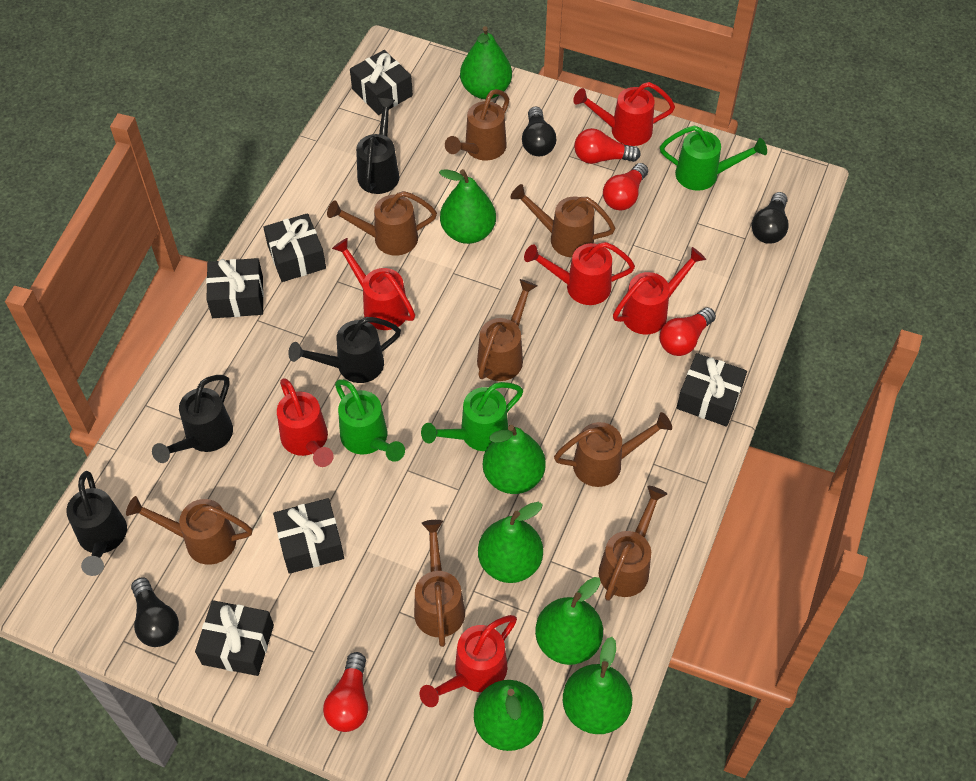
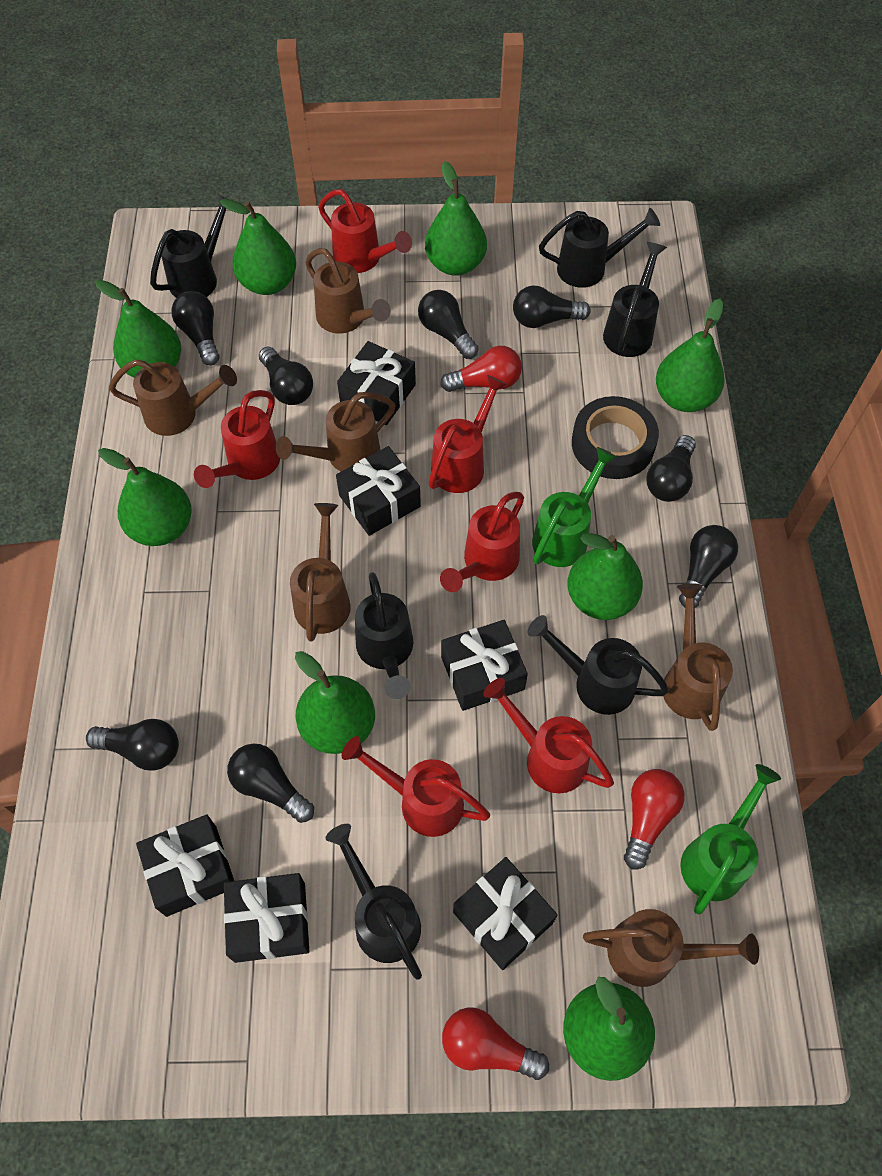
black light bulb: [131,577,179,647] [522,107,556,156] [752,192,789,244] = 3 -> [86,719,179,771] [172,291,220,365] [227,743,314,823] [259,347,313,405] [418,290,479,359] [513,286,591,328] [646,435,696,502] [679,525,738,608] = 8
black tape: none = 0 -> [572,396,659,479] = 1
black watering can: [66,471,127,576] [152,375,233,463] [288,317,401,383] [356,98,399,194] = 4 -> [150,194,228,298] [326,824,422,980] [355,572,414,699] [528,615,669,715] [539,208,660,288] [603,242,667,357] = 6
brown watering can: [126,496,253,565] [327,191,437,256] [414,520,465,647] [445,89,509,161] [477,279,537,381] [510,184,615,258] [554,412,672,487] [599,486,667,601] = 8 -> [109,359,237,436] [276,392,396,471] [290,503,351,642] [305,248,391,334] [583,909,759,987] [663,583,733,731] = 6
green pear: [439,169,496,244] [460,26,512,99] [474,680,543,751] [478,502,543,583] [483,425,546,494] [535,577,603,665] [563,637,632,734] = 7 -> [95,280,181,378] [98,448,192,546] [220,199,296,295] [295,651,375,754] [425,161,487,276] [563,977,655,1081] [567,533,643,620] [656,299,725,412] = 8
green watering can: [335,379,405,462] [421,382,523,451] [660,125,767,191] = 3 -> [532,447,618,567] [680,764,781,914] = 2
red light bulb: [323,652,368,732] [574,128,641,164] [603,163,648,210] [660,307,716,356] = 4 -> [440,346,522,392] [442,1007,549,1080] [624,769,684,870] = 3

